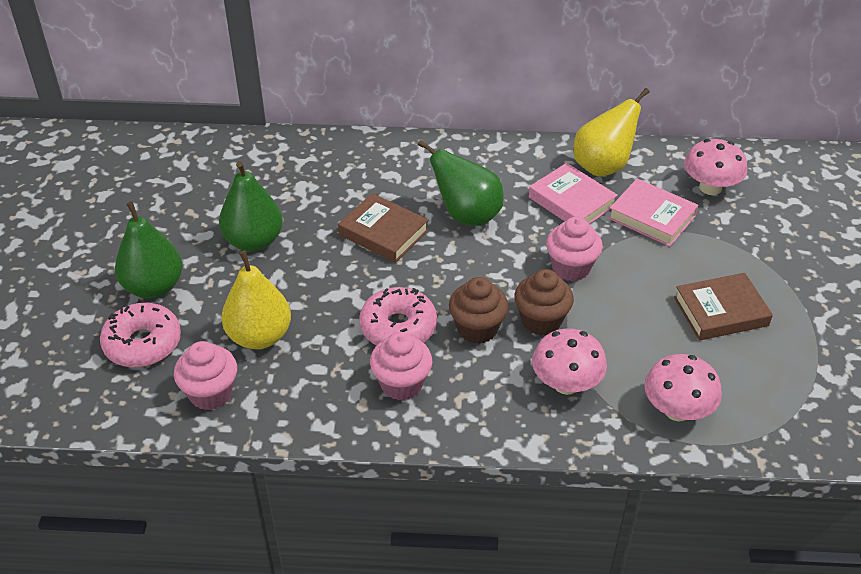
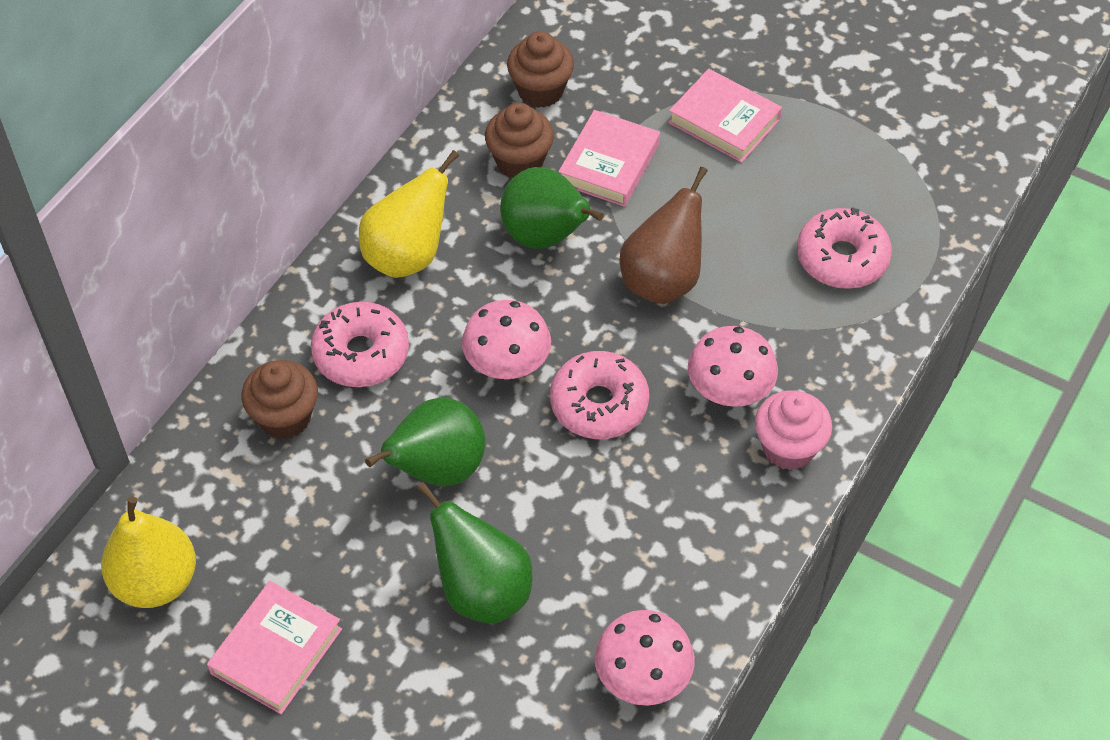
brown book: [338,193,428,263] [674,273,773,340] = 2 -> none = 0
brown cupcake: [449,277,508,344] [515,269,574,335] = 2 -> [241,360,318,439] [485,103,554,178] [507,31,574,108] = 3
brown pear: none = 0 -> [619,167,708,304] = 1
pink book: [529,163,618,224] [608,179,698,247] = 2 -> [207,581,342,714] [558,110,660,207] [668,69,782,163] = 3
pink cupcake: [174,341,237,410] [370,332,432,401] [546,217,603,281] = 3 -> [755,390,832,470] = 1
pink donut: [100,303,181,368] [359,287,437,345] = 2 -> [311,302,409,387] [550,351,649,439] [797,208,892,289] = 3

